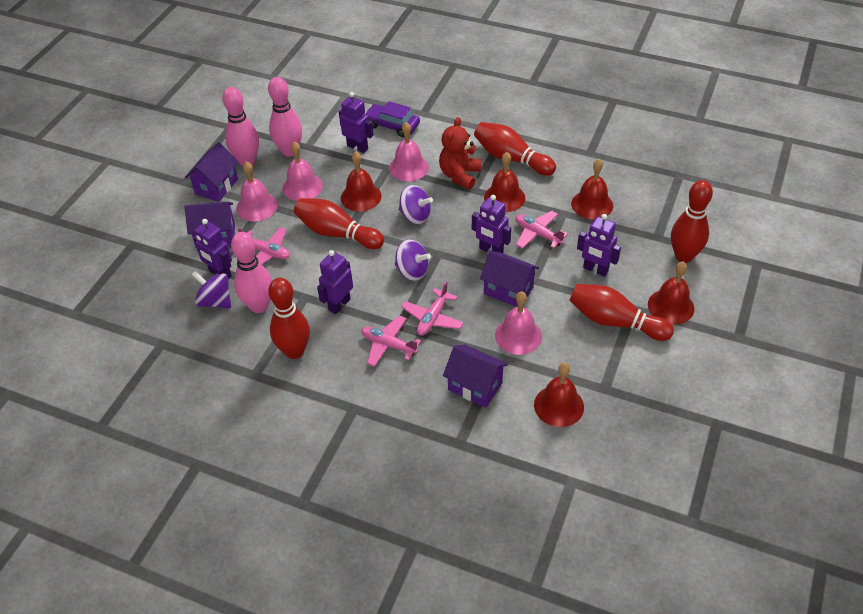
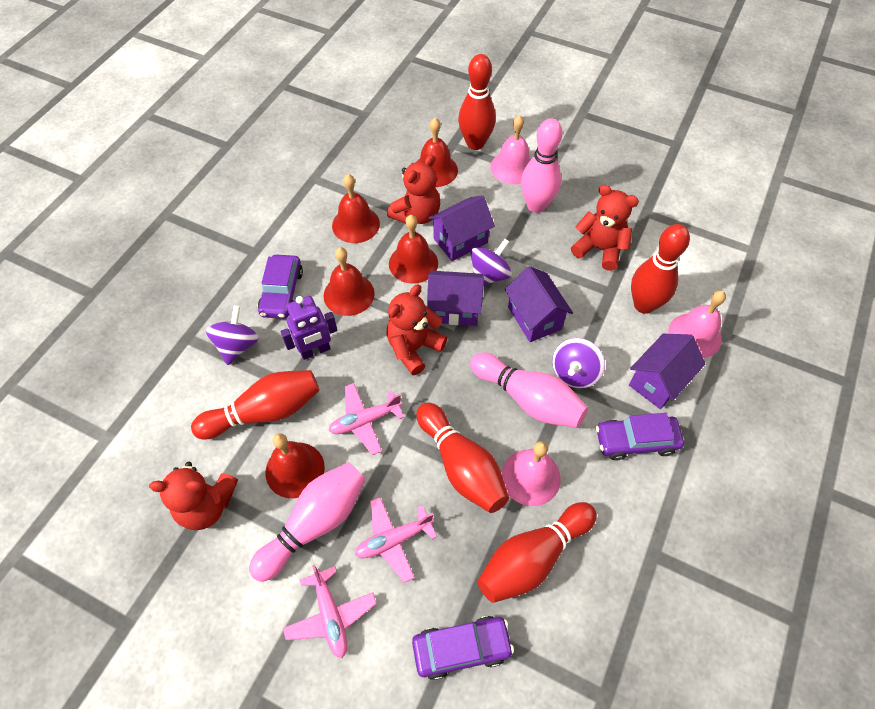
pink bell: [236,161,278,221] [282,142,323,201] [389,122,429,181] [495,291,542,355] = 4 -> [490,115,531,184] [502,441,561,506] [668,291,726,358] = 3
pink plane: [238,227,290,264] [361,315,421,367] [401,282,464,336] [516,211,568,249] = 4 -> [283,565,377,658] [328,383,404,455] [355,497,437,583] = 3
purple car: [364,101,420,137] = 1 -> [258,255,303,319] [412,616,514,680] [596,413,684,460] = 3
purple robot: [193,219,232,279] [317,250,353,314] [339,92,373,153] [472,195,511,253] [577,214,621,277] = 5 -> [280,296,337,360] = 1
red teddy bear: [439,117,481,189] = 1 -> [149,462,238,530] [387,155,440,224] [387,285,447,375] [571,185,639,271] = 4

